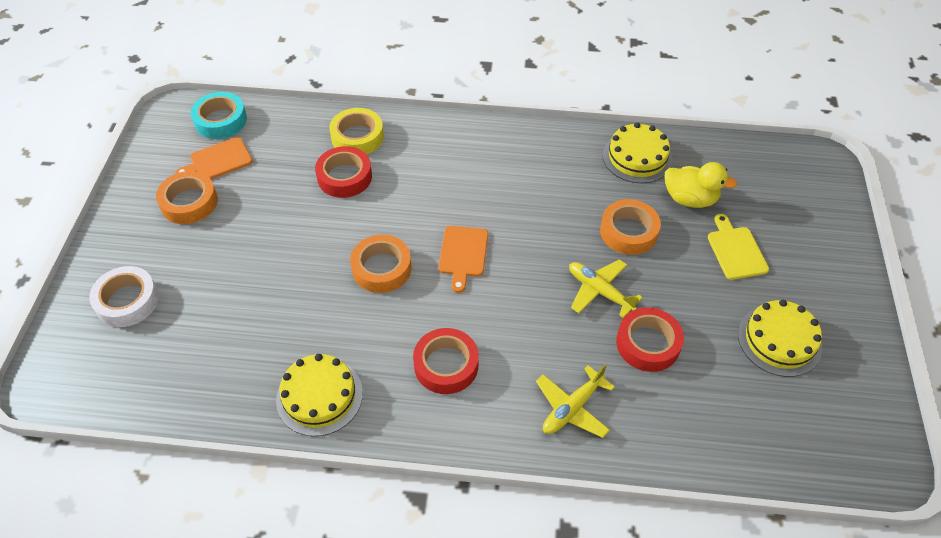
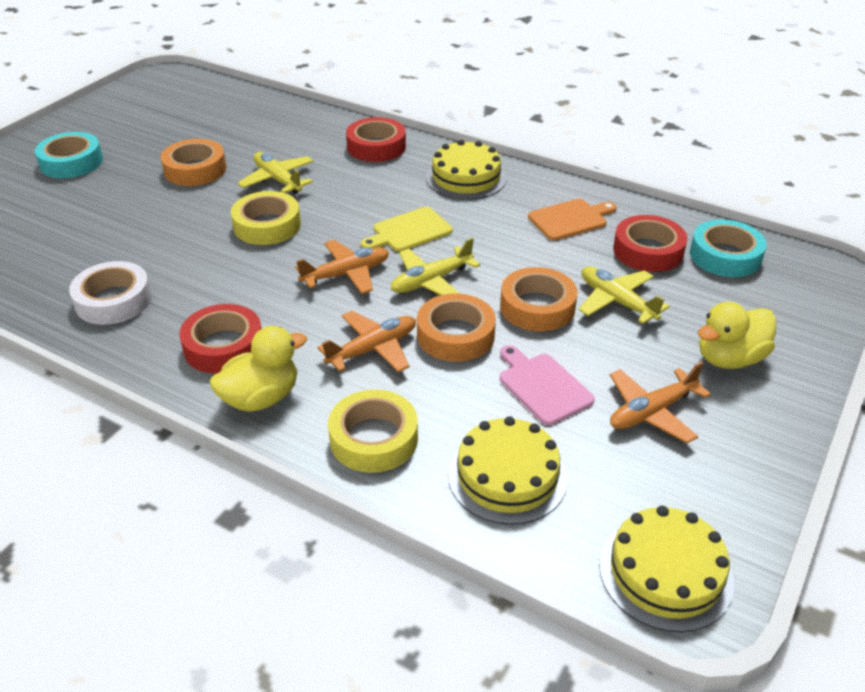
orange cutting board: [175,137,253,179] [439,226,488,293] = 2 -> [528,199,617,240] = 1
orange plane: none = 0 -> [296,240,389,294] [317,311,416,372] [610,361,711,444] = 3
pink cutting board: none = 0 -> [500,345,595,425] = 1
turquoise tape: [191,92,247,139] = 1 -> [35,132,103,178] [690,219,767,277] = 2
yellow duck: [665,162,737,208] = 1 -> [210,326,307,412] [698,302,776,369] = 2
yellow plane: [536,364,615,438] [569,259,643,318] = 2 -> [238,152,314,194] [391,237,481,295] [579,266,670,324] = 3
yellow tape: [329,108,384,155] = 1 -> [231,191,301,245] [328,390,418,473] = 2

